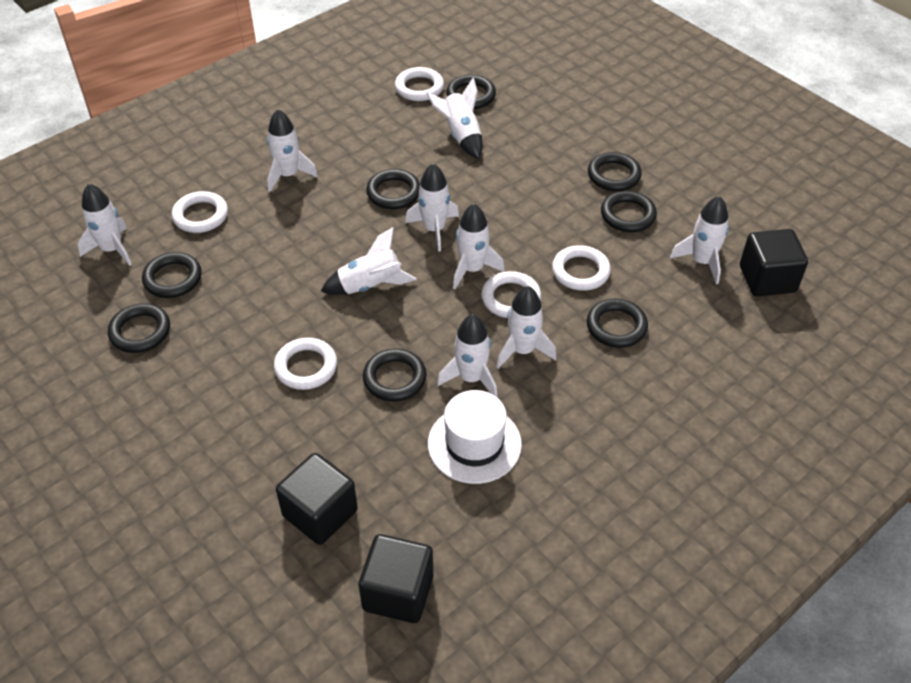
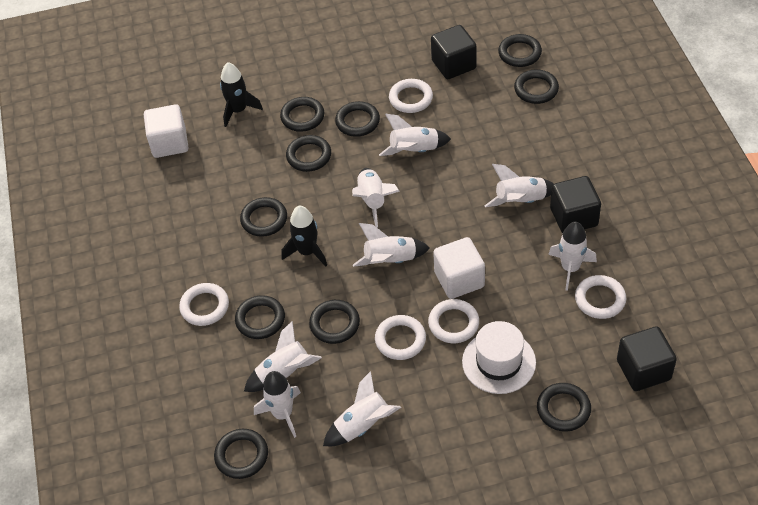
black ring: [108,303,170,353] [142,252,202,298] [363,349,427,402] [366,169,420,209] [446,75,496,109] [587,299,648,348] [588,152,642,191] [601,191,657,232] = 8 -> [214,429,268,479] [235,295,285,339] [240,197,287,237] [280,97,324,132] [286,135,331,172] [309,300,360,344] [335,101,380,137] [498,34,542,67] [514,69,559,104] [537,383,591,432] = 10
black rocket: none = 0 -> [220,62,263,127] [281,206,327,267] = 2
white cube: none = 0 -> [144,104,189,158] [433,237,485,299] = 2
white rocket: [78,184,132,266] [267,109,318,192] [321,227,417,295] [405,164,459,252] [426,78,482,159] [437,314,498,398] [453,204,505,289] [497,286,556,369] [670,196,729,284] = 9 -> [244,321,322,392] [254,371,301,438] [323,371,401,446] [352,168,400,227] [353,223,430,267] [379,114,451,156] [484,164,554,207] [548,221,597,291] = 8

